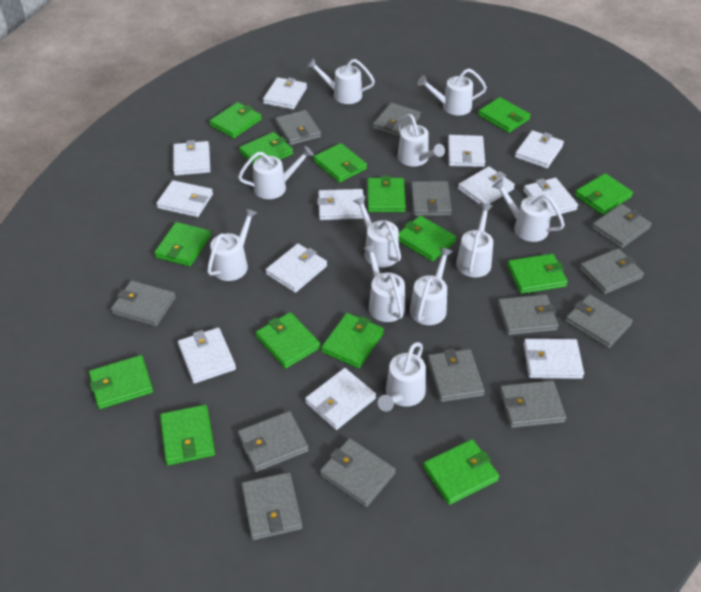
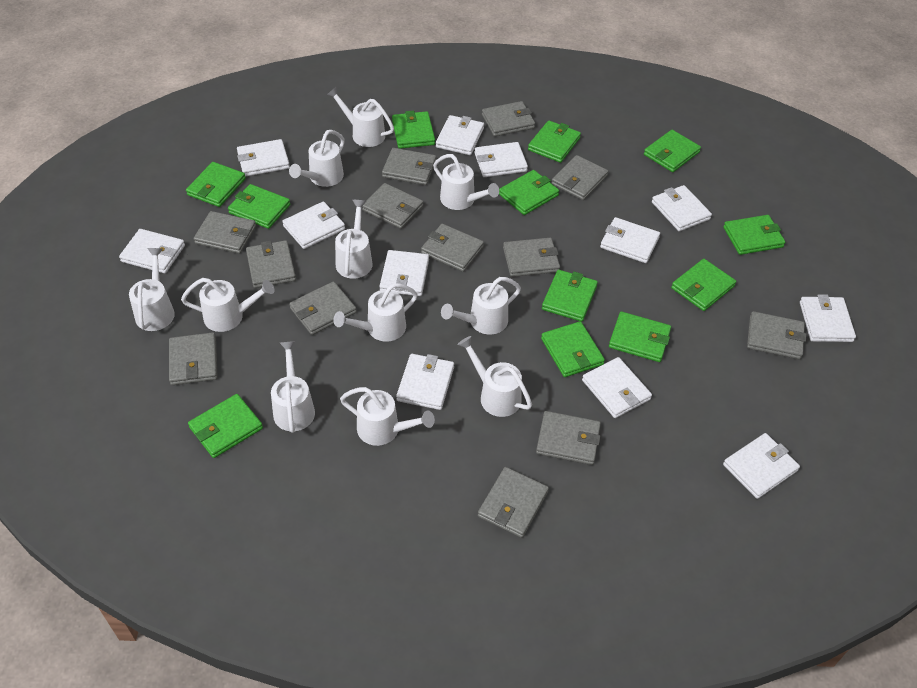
green wallet: [89,355,153,409] [154,222,211,267] [160,405,215,466] [209,102,262,138] [239,132,293,165] [256,312,321,369] [313,143,367,183] [321,313,384,368] [367,176,406,212] [399,216,457,262] [423,439,499,505] [478,97,531,133] [507,254,568,294] [575,173,633,215] = 14 -> [186,162,246,207] [188,394,263,458] [228,184,290,229] [392,111,435,149] [499,170,559,215] [528,120,581,163] [541,321,605,377] [542,270,598,322] [609,311,671,362] [644,130,701,172] [671,259,736,311] [723,215,786,255] = 12

